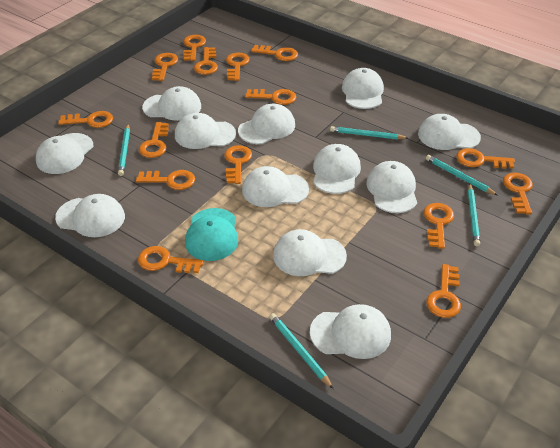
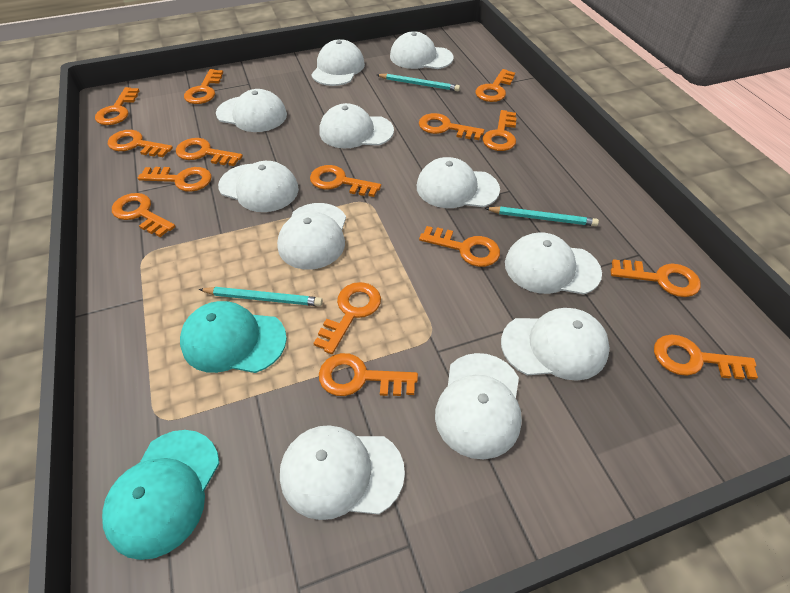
turquoise cap: [185,208,238,261] = 1 -> [102,430,219,560] [180,301,287,373] = 2
turquoise pencil: [118,124,130,176] [270,313,333,389] [330,126,408,139] [426,155,497,195] [468,184,480,246] = 5 -> [198,287,323,306] [377,73,460,91] [485,206,599,226] = 3
white cap: [36,133,93,174] [55,194,125,237] [142,86,201,121] [175,113,236,149] [238,104,295,144] [242,166,309,207] [273,229,347,276] [310,304,391,359] [313,144,361,194] [342,68,384,109] [367,161,417,213] [418,114,481,150] = 12 -> [216,89,287,132] [218,161,299,212] [277,203,346,270] [280,425,405,520] [311,39,365,86] [319,103,394,148] [390,31,453,69] [417,157,500,208] [435,353,522,459] [501,308,610,381] [505,232,602,295] = 11

